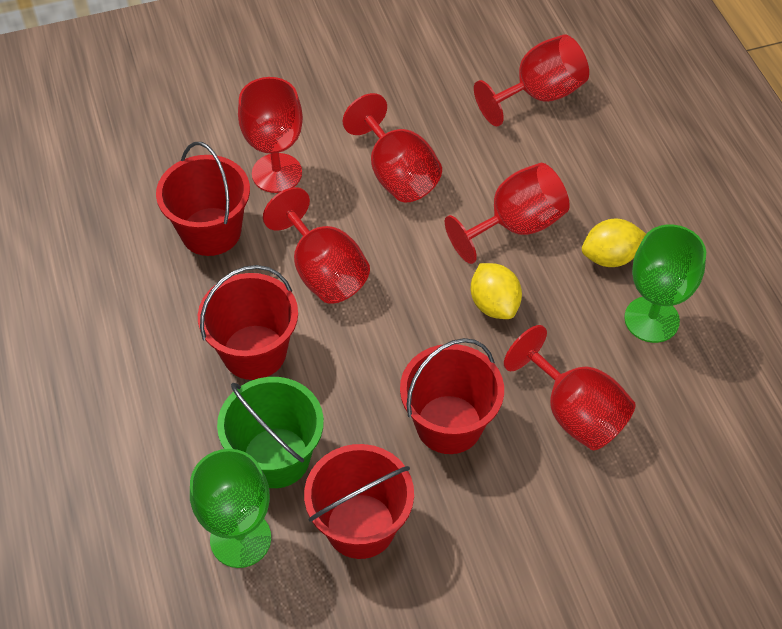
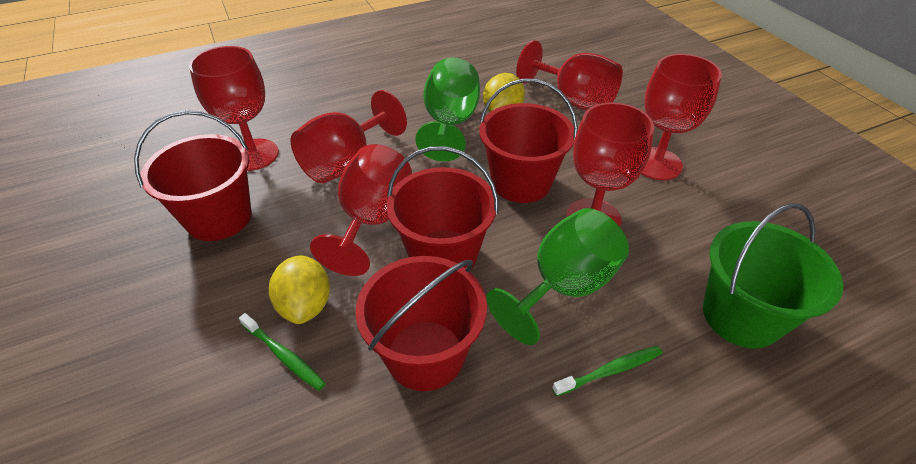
green toothbrush: none = 0 -> [239,313,326,391] [552,346,663,396] = 2

